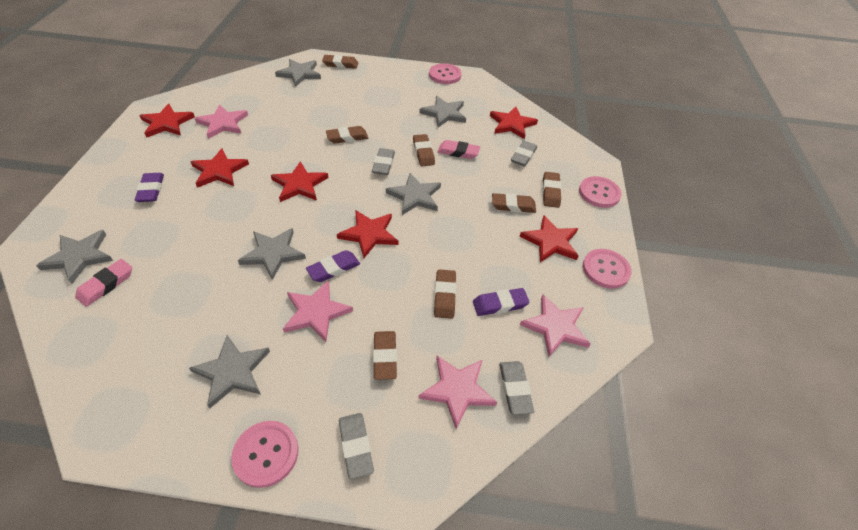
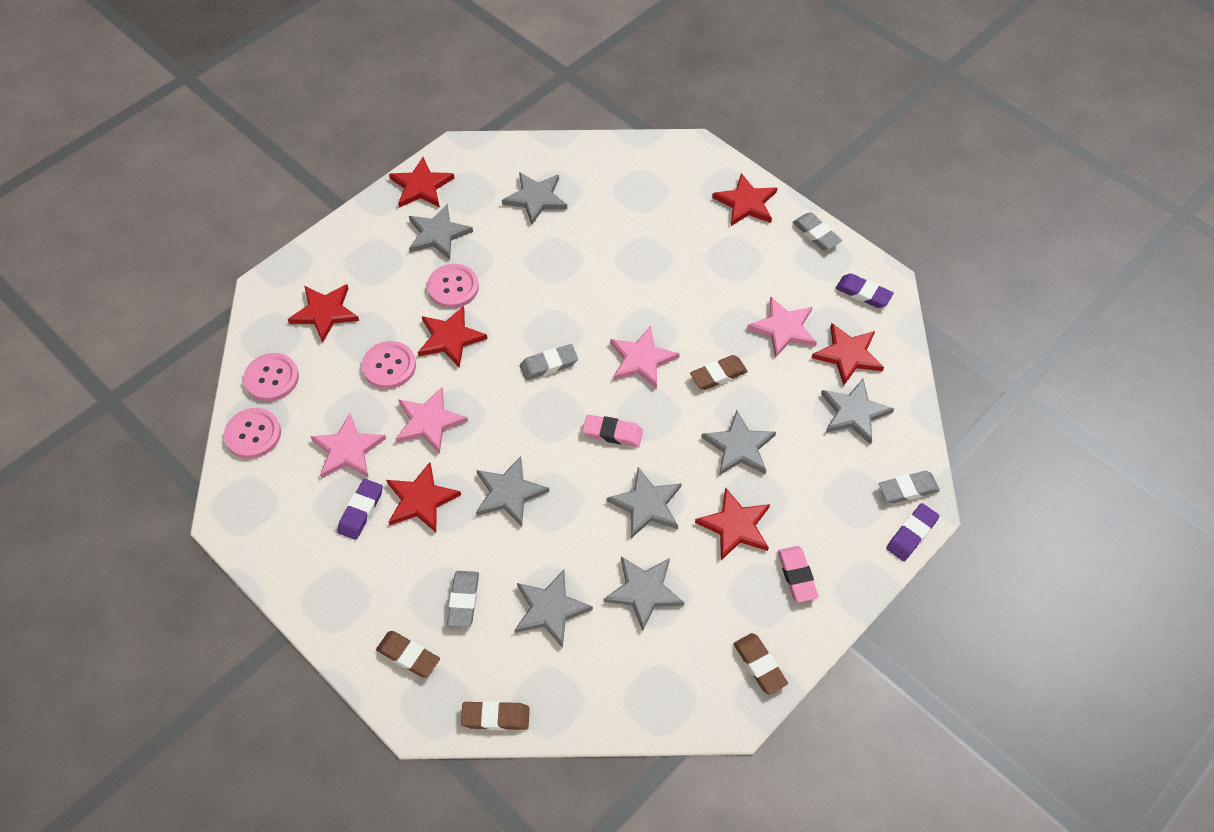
brown eraser: [322,55,358,69] [326,126,368,144] [373,331,397,380] [413,134,435,166] [434,269,456,319] [492,193,536,213] [542,172,562,208] = 7 -> [376,631,440,678] [461,701,530,731] [690,355,748,390] [734,633,788,694] = 4
grey star: [36,230,113,284] [189,335,270,408] [238,228,306,280] [275,59,321,87] [386,173,441,215] [420,96,466,128] = 6 -> [409,204,473,260] [476,456,549,527] [502,172,567,224] [515,570,593,648] [604,556,684,631] [607,467,681,538] [701,410,776,475] [821,379,894,445] = 8
red star: [140,104,195,138] [191,148,249,188] [271,161,329,202] [337,210,398,258] [490,107,538,139] [519,215,579,263] = 6 -> [288,284,359,343] [386,462,461,532] [389,157,454,208] [418,306,488,368] [695,487,770,560] [712,173,777,226] [812,323,884,386] = 7

